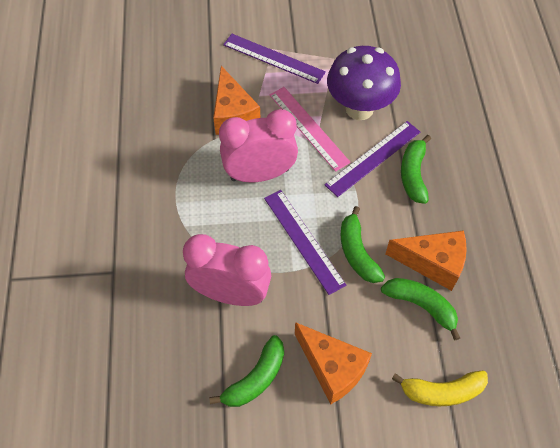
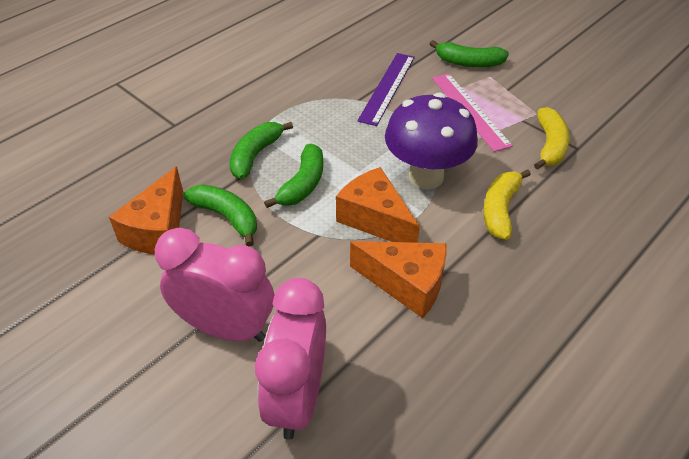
purple ruler: [223,34,326,84] [264,190,346,295] [324,121,420,197] = 3 -> [357,53,415,126] = 1
yellow banana: [392,371,488,406] = 1 -> [483,169,531,240] [534,107,570,170] = 2

